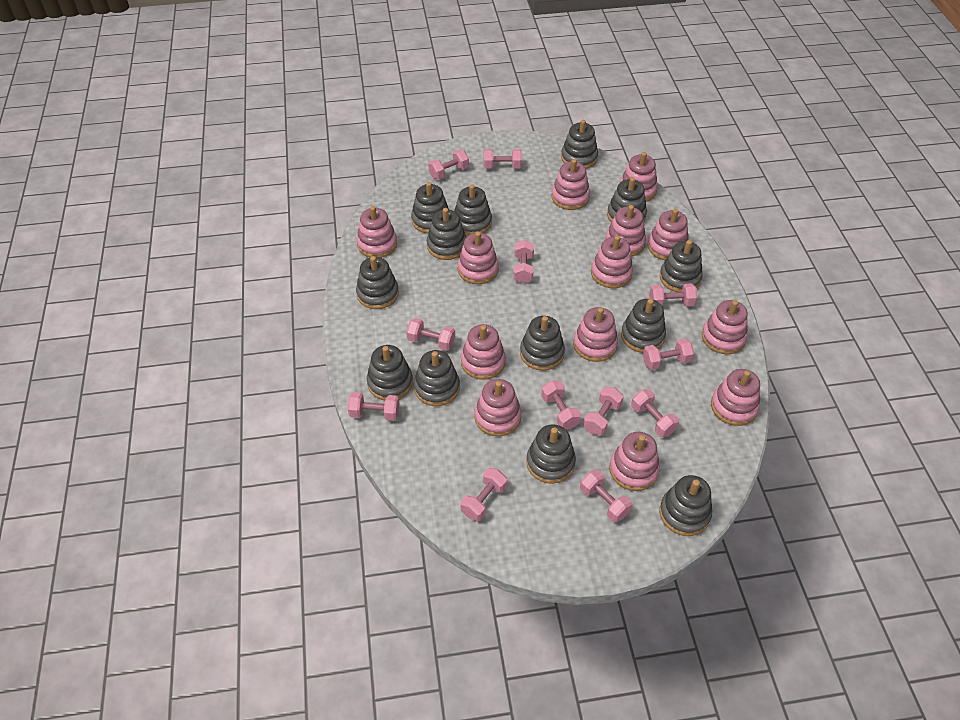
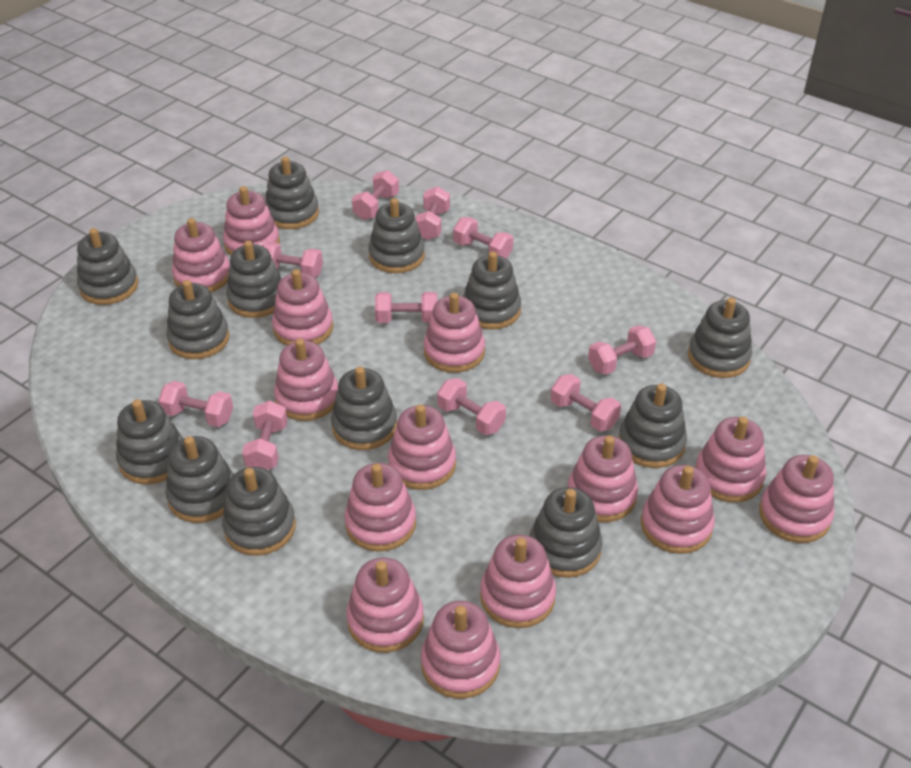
pink dumbbell: [348,392,399,421] [406,318,455,351] [428,150,469,179] [461,468,507,521] [484,149,522,168] [513,240,534,283] [541,381,581,429] [580,470,632,522] [583,387,624,435] [631,389,679,437] [643,338,694,370] [649,283,697,306] = 12 -> [158,381,233,427] [242,401,288,470] [262,242,323,277] [352,170,399,220] [375,292,437,323] [415,186,450,240] [437,378,506,435] [453,217,513,259] [550,374,621,432] [588,325,656,375] = 10
pink stacking toy: [357,206,397,258] [458,232,499,284] [461,324,506,380] [474,379,522,436] [551,159,590,210] [573,307,618,362] [591,236,633,288] [605,205,646,257] [609,432,660,491] [620,152,658,202] [647,209,689,260] [702,300,748,354] [711,369,760,426] = 13 -> [172,218,230,292] [223,186,280,256] [272,269,333,346] [274,339,338,421] [344,463,416,552] [346,558,424,653] [388,404,456,490] [421,601,500,699] [424,293,485,373] [480,535,556,628] [568,436,638,522] [641,465,715,554] [695,416,766,503] [759,455,834,543] = 14

